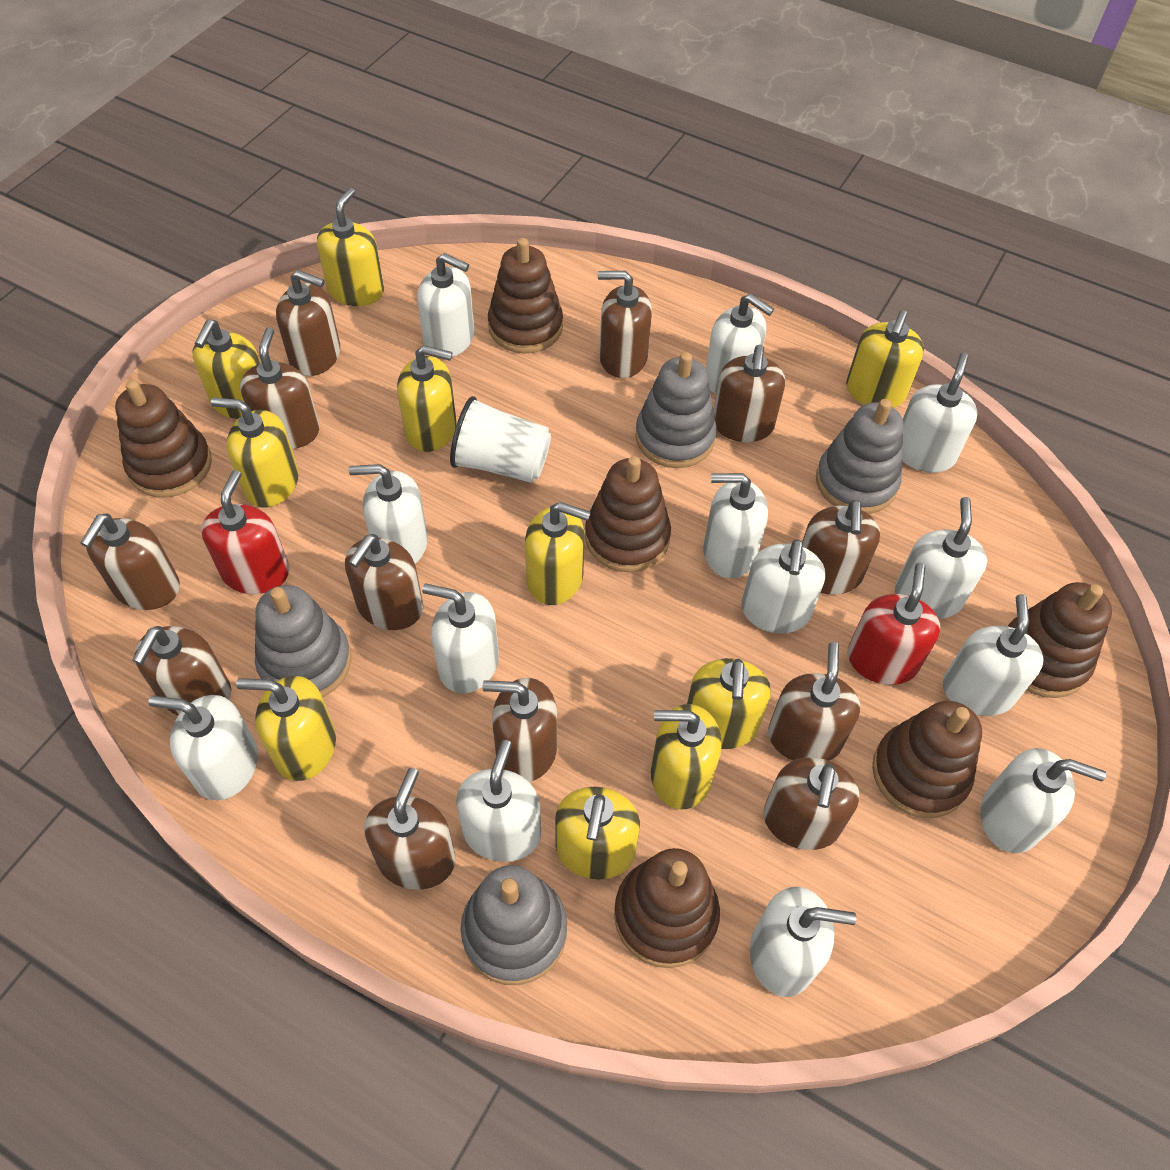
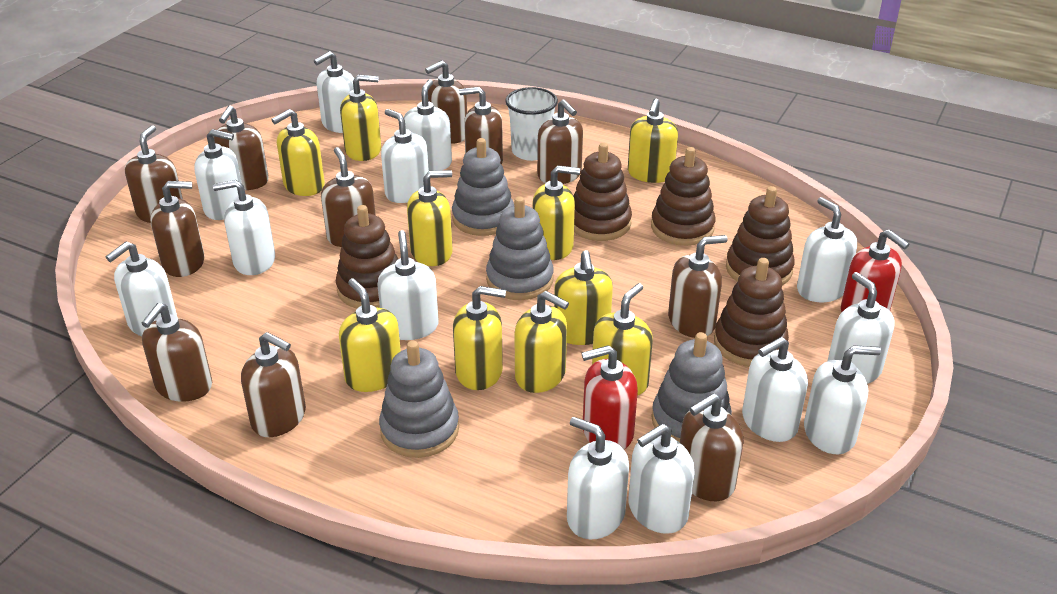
brown soap dispenser: [80,514,180,610] [132,626,231,715] [240,327,320,449] [276,270,340,376] [345,534,423,630] [364,768,456,890] [482,678,557,782] [598,271,652,378] [713,345,785,442] [763,757,859,850] [768,642,860,761] [802,500,880,595] = 12 -> [125,125,183,223] [142,303,212,402] [151,181,204,277] [214,106,269,190] [241,332,306,437] [321,147,376,247] [425,60,467,144] [459,87,503,165] [537,99,583,184] [668,235,728,338] [680,393,743,501] = 11
brown stacking toy: [115,380,212,497] [488,238,563,354] [585,456,671,572] [614,848,720,968] [872,701,982,818] [1008,582,1112,698] = 6 -> [336,205,398,308] [574,143,632,241] [651,147,716,246] [714,258,789,367] [726,186,795,285] = 5

